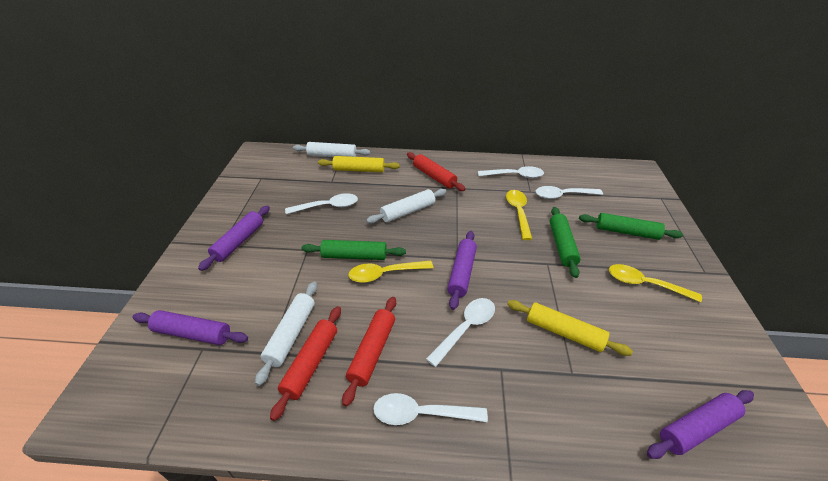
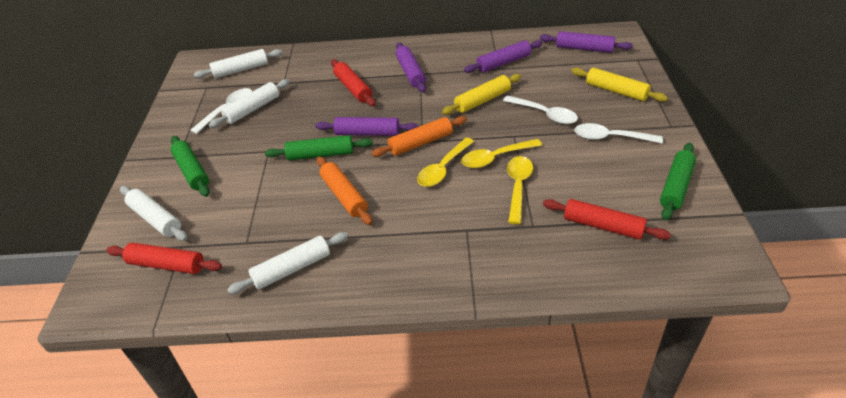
orange rolling pin: none = 0 -> [317,157,372,225] [371,116,467,157] = 2
white rolling pin: [255,281,317,386] [293,142,371,157] [366,189,446,224] = 3 -> [120,186,188,241] [194,49,283,78] [209,79,290,128] [227,232,348,294] = 4
white spoon: [285,193,358,214] [373,393,488,425] [426,298,495,367] [478,166,544,178] [536,186,603,199] = 5 -> [191,88,252,134] [503,95,578,124] [574,123,663,143] = 3

